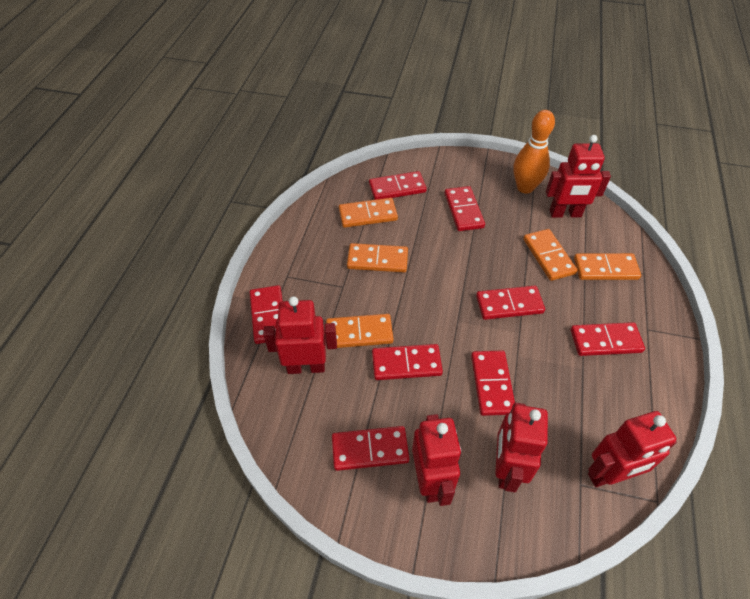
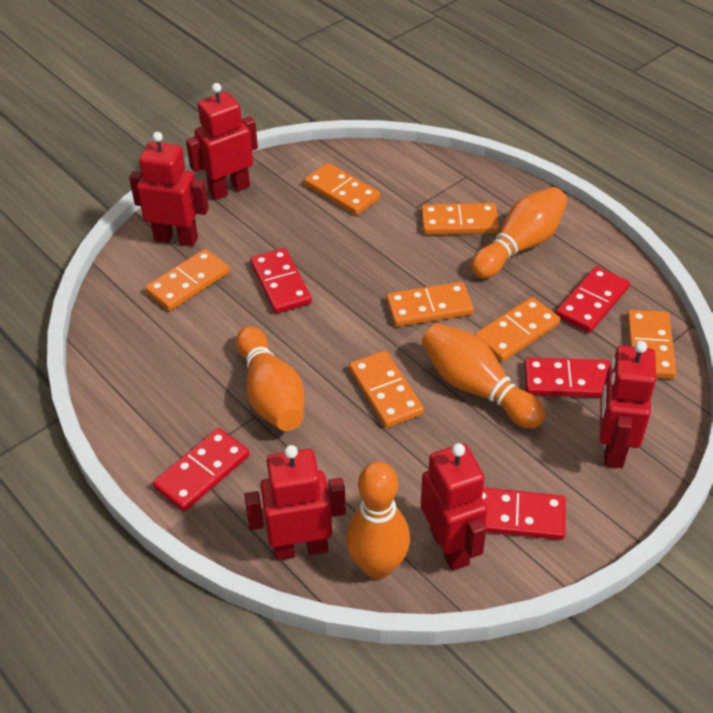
orange bowling pin: [513,110,555,194] = 1 -> [236,326,304,431] [346,462,410,579] [422,323,545,429] [471,187,567,279] = 4
orange domino: [326,314,393,348] [339,198,398,228] [347,243,408,272] [523,229,578,281] [574,253,641,280] = 5 -> [145,249,230,311] [304,163,380,215] [349,351,424,428] [386,282,474,327] [421,203,499,235] [474,297,560,362] [627,310,676,379] = 7
red domino: [250,285,283,344] [332,426,410,471] [369,171,427,200] [372,344,443,380] [445,186,485,231] [471,350,515,416] [476,286,545,320] [571,322,645,356] = 8 -> [153,428,250,511] [250,248,312,313] [482,488,566,540] [524,358,611,397] [556,266,630,333] = 5

